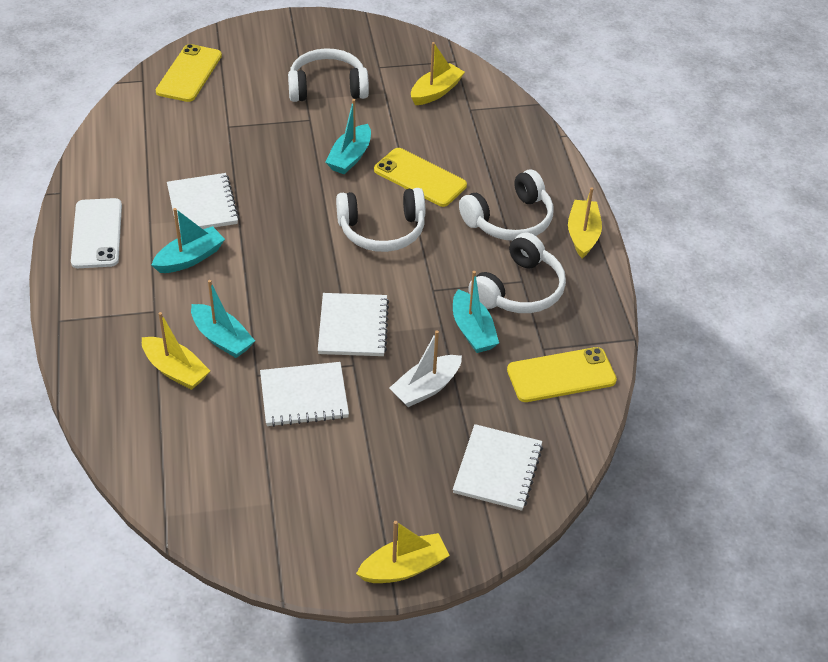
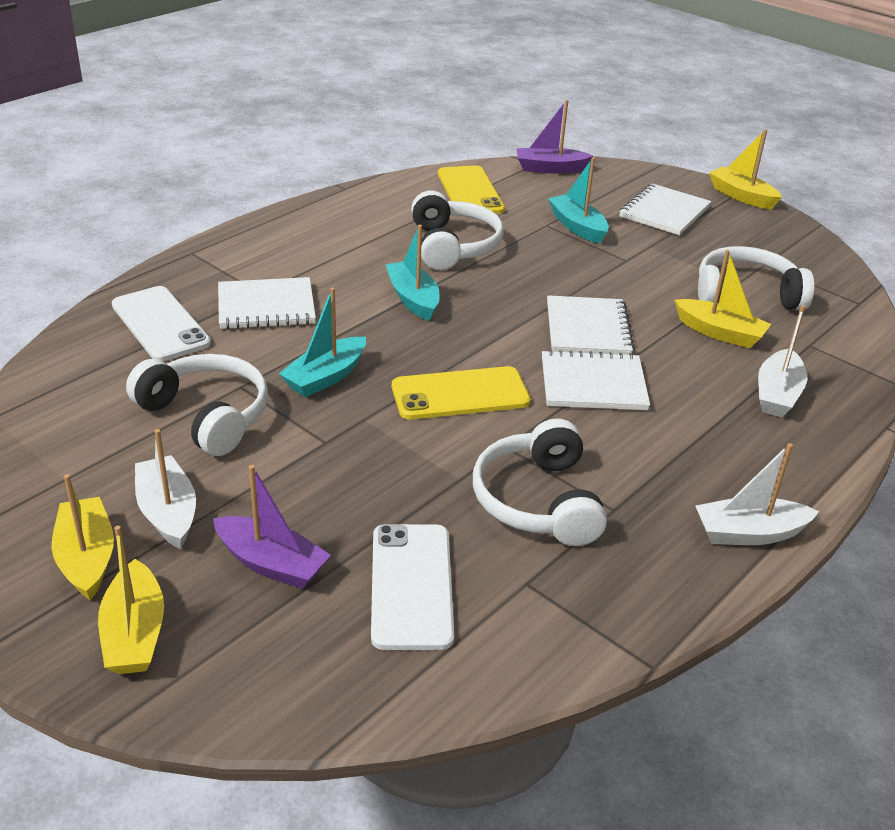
purple boat: none = 0 -> [213,465,331,589] [516,100,593,174] = 2
turquoise boat: [151,208,225,273] [191,280,255,358] [326,99,371,174] [453,271,499,353] = 4 -> [279,287,366,397] [385,225,440,321] [548,157,609,244] = 3
white boat: [389,330,462,407] = 1 -> [135,429,196,549] [695,443,819,545] [758,305,807,417] = 3
white phone: [71,198,122,268] = 1 -> [112,286,211,361] [371,524,454,650] = 2
yellow phone: [156,44,222,102] [374,148,467,207] [507,347,617,402] = 3 -> [392,366,530,420] [438,165,505,214] = 2

